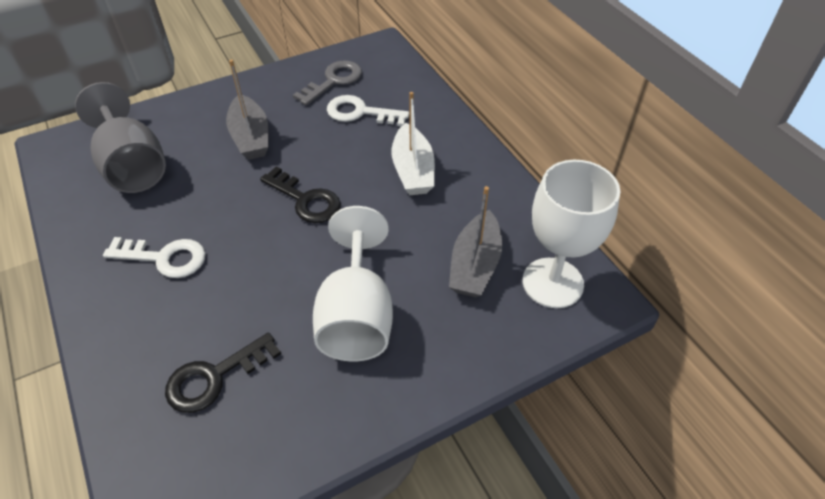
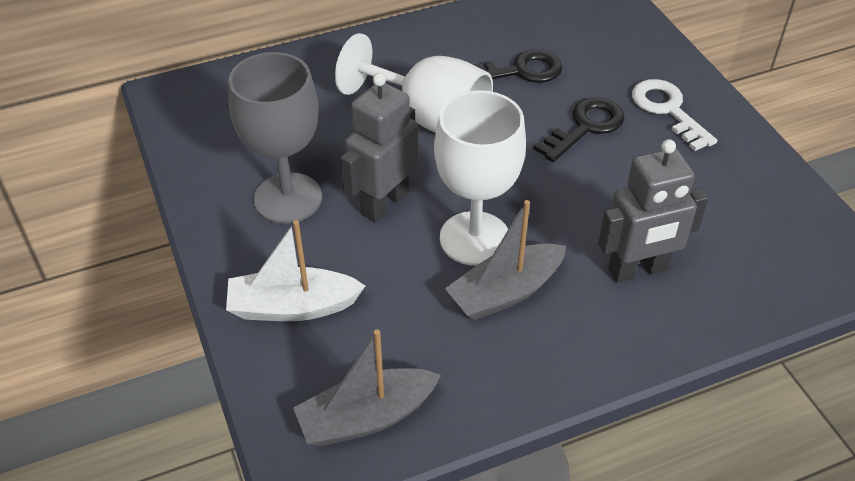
grey key: [293,60,362,106] = 1 -> none = 0
grey robot: none = 0 -> [340,73,419,222] [598,139,709,283] = 2
white key: [103,237,206,278] [327,95,410,126] = 2 -> [632,79,717,151] = 1

